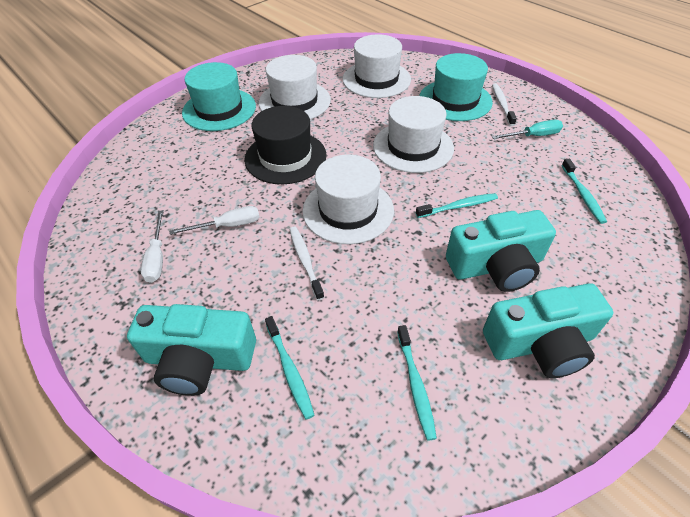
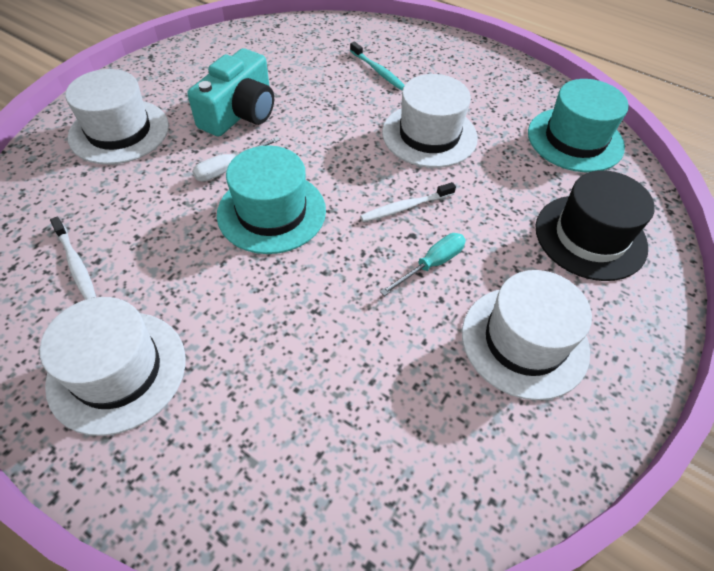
turquoise camera: [127,304,256,396] [446,210,556,292] [483,283,613,378] = 3 -> [187,48,274,137] = 1
turquoise toothbrush: [265,316,314,420] [397,325,437,441] [416,193,498,218] [561,159,607,224] = 4 -> [350,42,405,90] = 1
white screwdriver: [141,210,164,283] [169,206,260,235] = 2 -> [192,137,280,182] = 1

